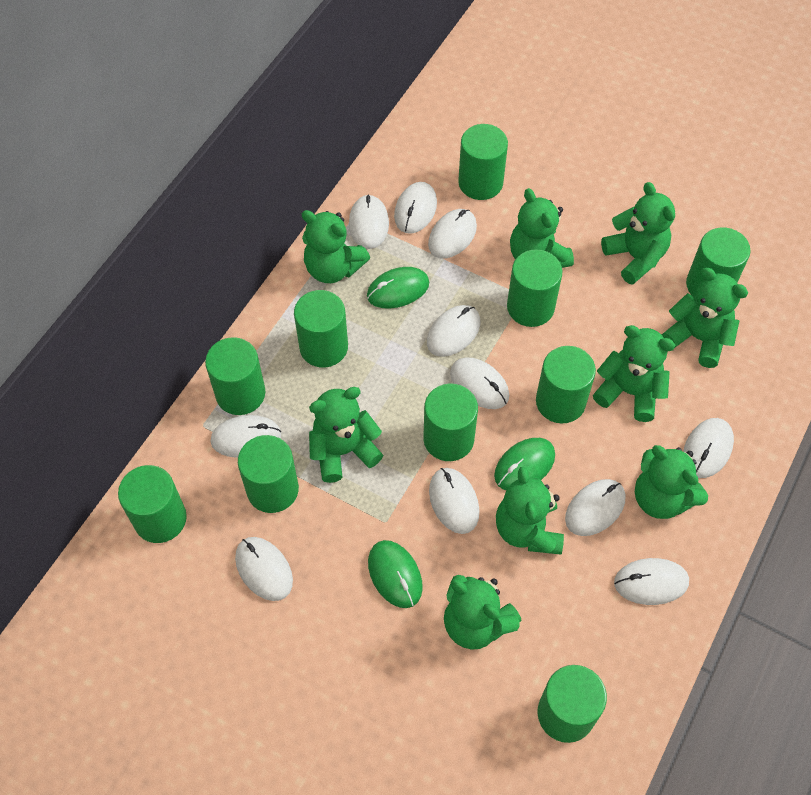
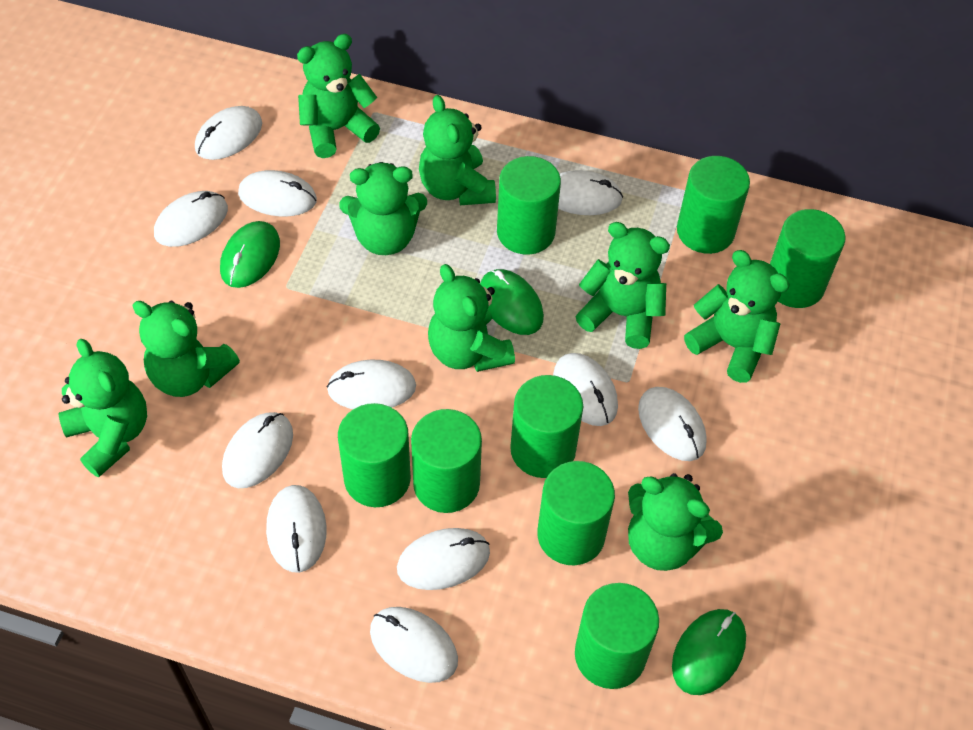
green cylinder: [118,465,187,543] [205,337,265,415] [238,435,299,513] [294,290,348,367] [423,384,478,461] [458,124,508,200] [507,249,562,327] [536,346,596,424] [538,665,607,743] [686,227,751,297] = 10 -> [338,403,411,507] [411,409,482,513] [497,156,561,255] [510,375,583,478] [537,461,615,565] [575,583,659,689] [677,156,750,254] [770,209,846,308] = 8

